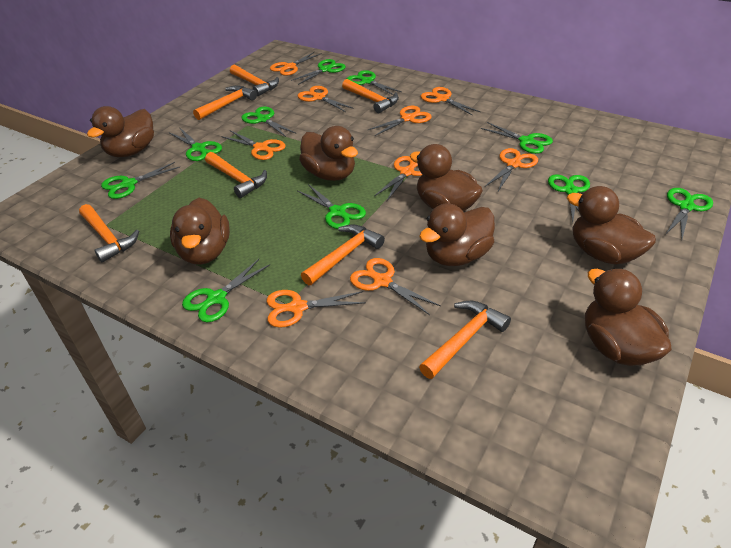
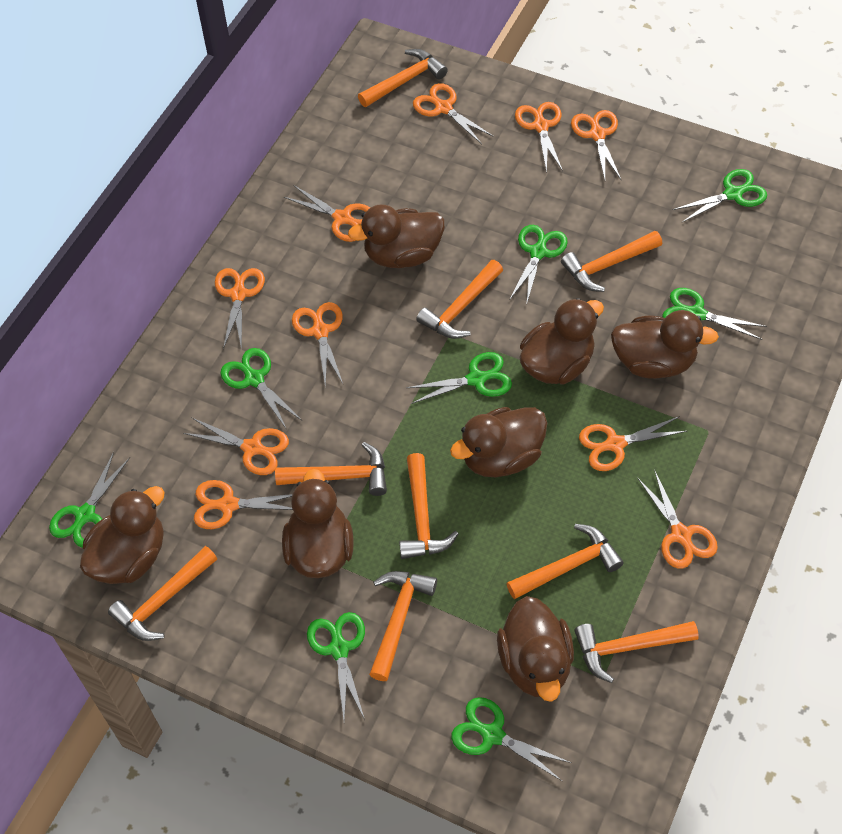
green scissors: [101,162,180,199] [170,127,222,161] [182,259,270,322] [241,107,295,137] [291,59,346,85] [298,184,366,229] [347,70,402,95] [480,122,553,154] [548,174,590,222] [665,188,713,239] = 10 -> [49,452,130,548] [220,348,302,430] [307,612,365,720] [406,352,512,404] [451,697,571,781] [510,225,568,306] [662,288,767,340] [673,169,767,223] = 8
orange hammer: [79,204,139,263] [193,85,257,120] [205,152,267,198] [230,65,279,96] [301,224,385,285] [342,79,399,113] [419,301,511,379] = 7 -> [108,546,217,641] [275,442,387,496] [358,49,448,107] [369,571,437,681] [399,453,458,559] [416,260,503,339] [506,524,624,599] [561,231,662,292] [574,621,699,683] = 9
orange scissors: [221,130,286,160] [266,290,366,328] [270,52,322,76] [298,86,354,112] [350,258,441,315] [368,106,432,136] [374,156,422,201] [421,87,481,116] [485,148,538,191] = 9 -> [183,417,289,475] [194,480,293,529] [215,268,265,350] [284,185,370,242] [292,302,343,388] [413,83,494,144] [515,102,563,173] [571,110,621,180] [579,416,687,471] [637,469,718,569] = 10

